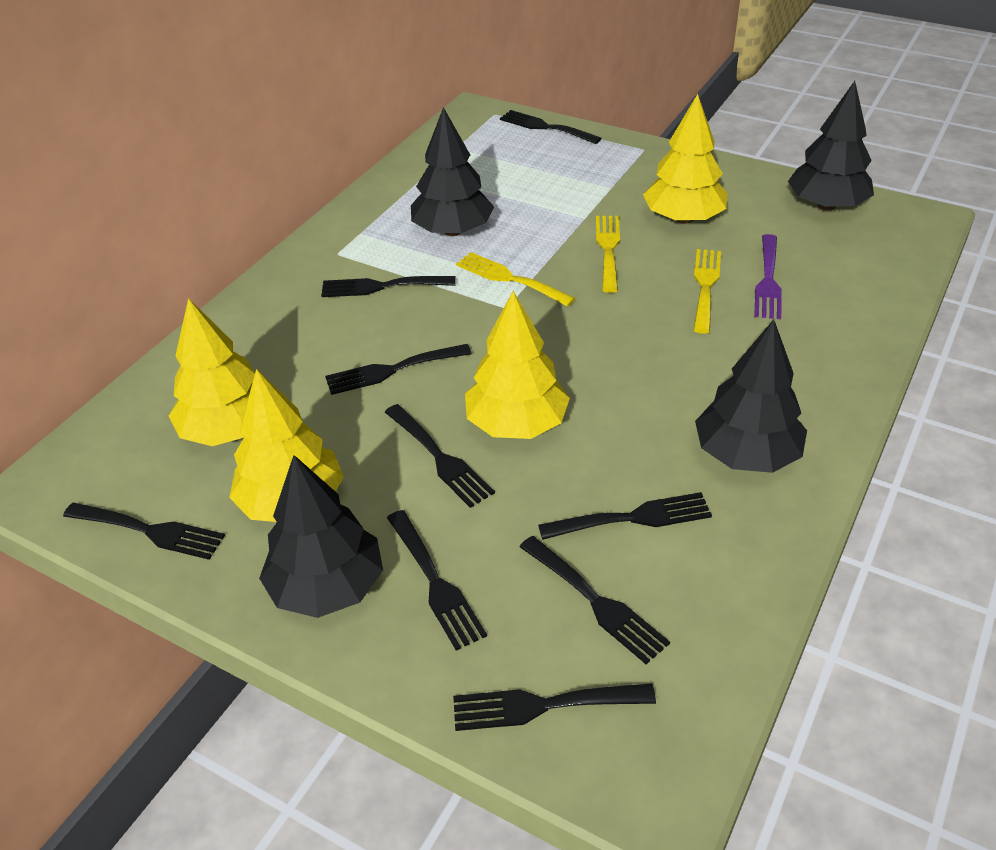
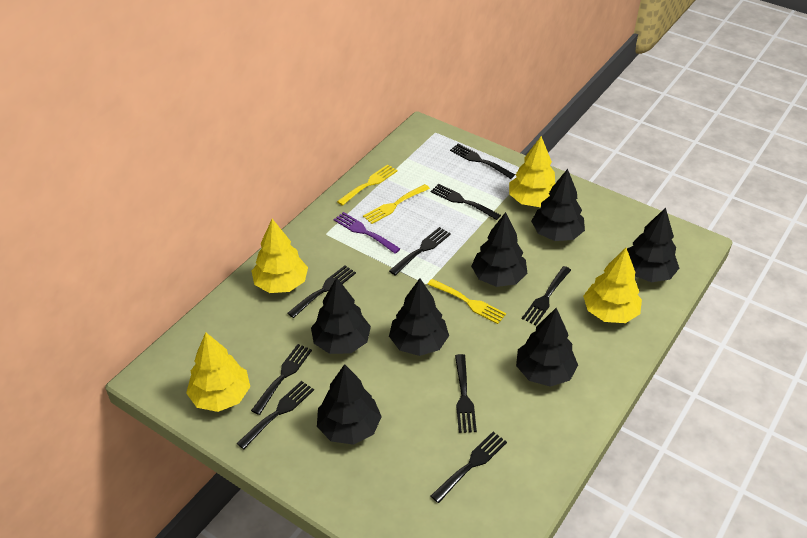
black tree: [259,455,383,618] [411,107,494,236] [695,319,807,473] [788,81,874,211] = 4 -> [311,277,371,354] [317,364,382,445] [389,279,449,356] [471,212,528,287] [516,308,578,387] [531,169,585,241] [627,208,679,282] = 7

